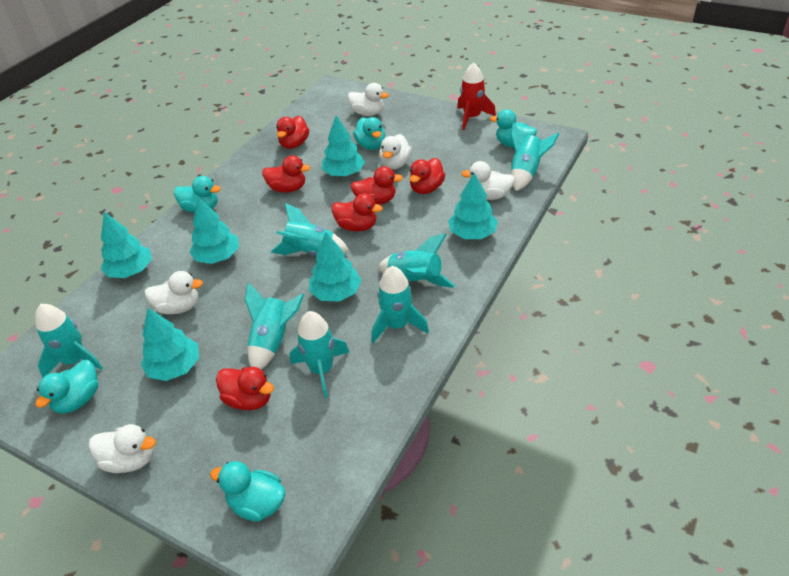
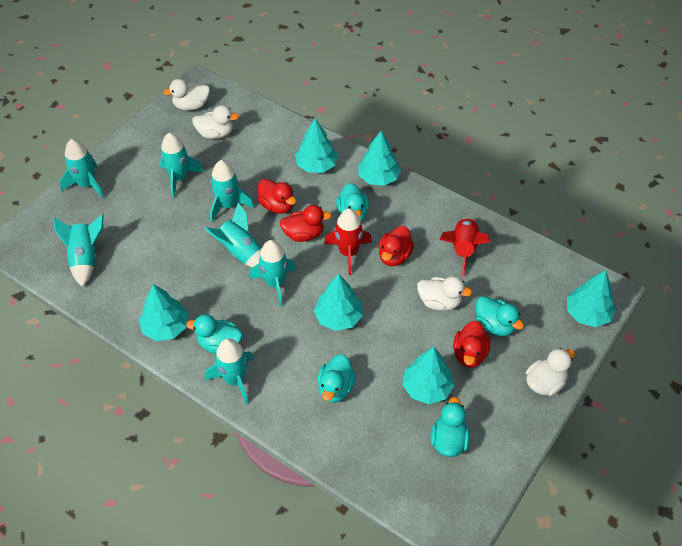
red duck: [216,367,274,410] [262,156,310,193] [276,116,309,149] [331,193,383,232] [350,166,403,205] [410,158,445,194] = 6 -> [258,179,296,214] [280,205,332,242] [378,226,414,266] [453,321,491,368] = 4
red rocket: [457,62,496,130] = 1 -> [324,209,372,275] [439,217,490,277] = 2
white duck: [89,424,156,473] [145,271,203,314] [348,83,389,116] [379,134,412,169] [461,161,515,200] = 5 -> [163,79,210,111] [192,105,239,139] [417,276,472,311] [526,348,575,396] = 4

